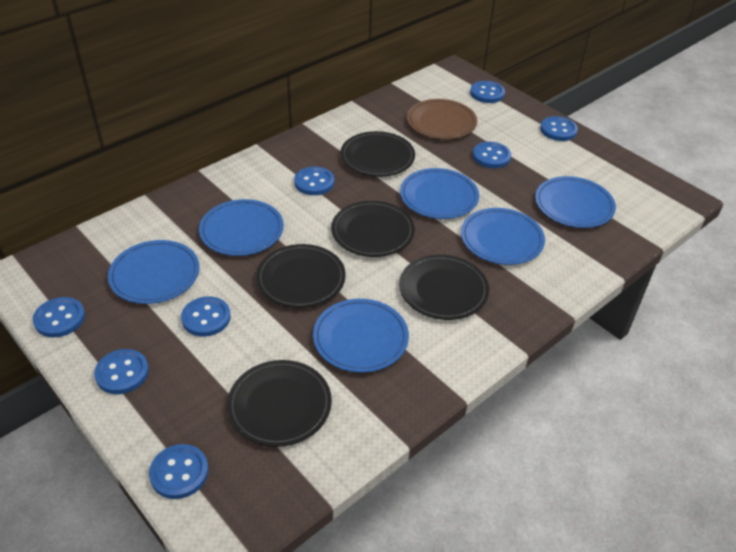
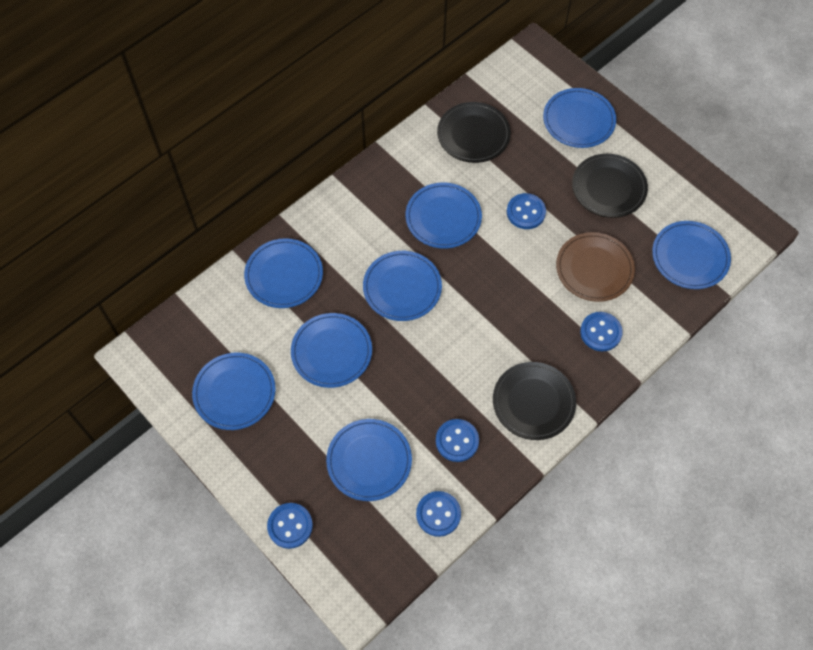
black plate: [227,360,332,447] [256,244,346,308] [331,201,415,257] [340,131,415,177] [399,255,489,320] = 5 -> [437,102,511,163] [493,362,576,440] [572,154,648,218] = 3
blue button: [33,297,85,337] [94,349,149,394] [149,444,208,499] [181,296,231,337] [294,166,334,195] [470,81,505,103] [473,142,511,168] [540,116,578,141] = 8 -> [267,503,313,549] [416,491,461,537] [436,419,479,462] [507,193,546,229] [580,312,623,351] = 5
blue plate: [108,240,200,304] [199,199,284,256] [313,299,409,373] [400,168,479,219] [461,208,545,265] [535,176,616,228] = 6 -> [192,353,276,430] [244,238,323,308] [291,313,372,388] [326,419,412,501] [363,251,442,321] [406,183,482,248] [543,88,616,148] [652,221,731,289] = 8

